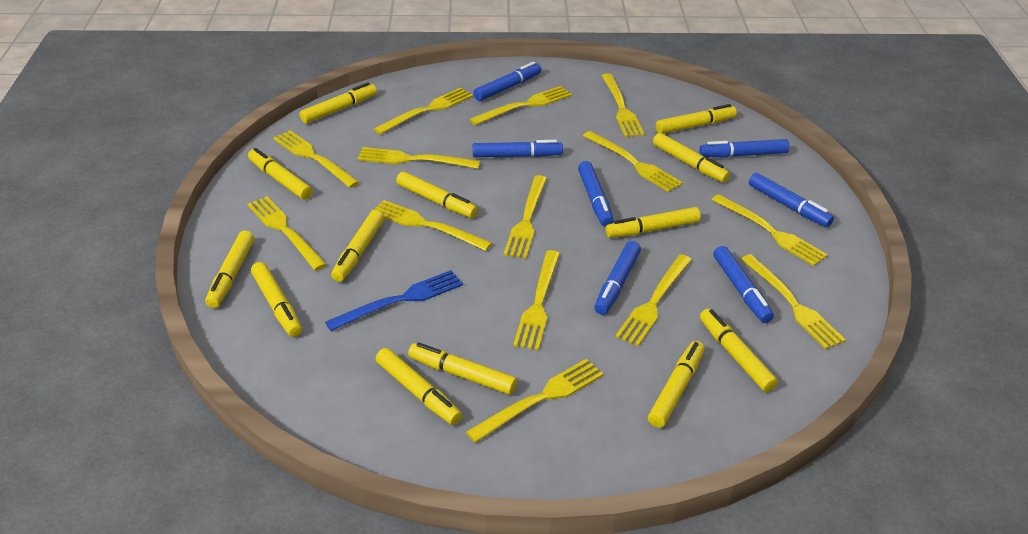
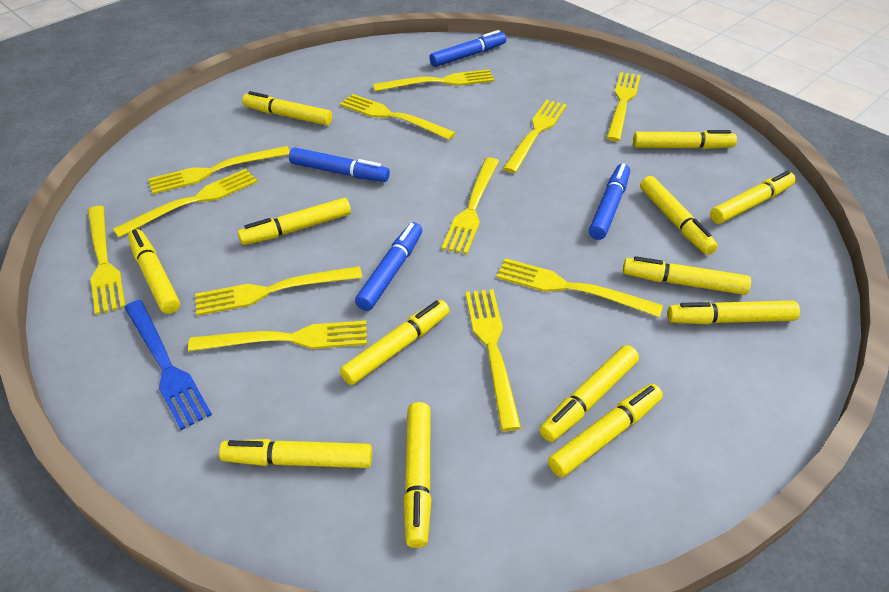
blue marker: [472,140,563,157] [473,62,541,101] [578,161,614,227] [594,241,641,315] [699,139,789,157] [713,246,774,323] [749,173,834,227] = 7 -> [289,148,390,182] [355,222,422,311] [429,30,506,67] [589,163,630,240] = 4
yellow fork: [247,196,327,271] [273,130,359,188] [357,147,480,169] [372,200,492,251] [374,88,473,134] [466,359,604,443] [470,86,572,125] [503,175,547,259] [513,250,560,350] [583,131,683,192] [602,73,645,137] [615,254,692,346] [711,194,828,266] [741,254,846,349] = 14 -> [88,206,125,315] [113,169,258,238] [148,146,290,194] [188,321,367,352] [195,266,362,316] [340,94,456,140] [373,69,494,92] [442,157,499,254] [465,289,521,431] [496,258,663,317] [503,100,567,173] [606,72,641,141] = 12

